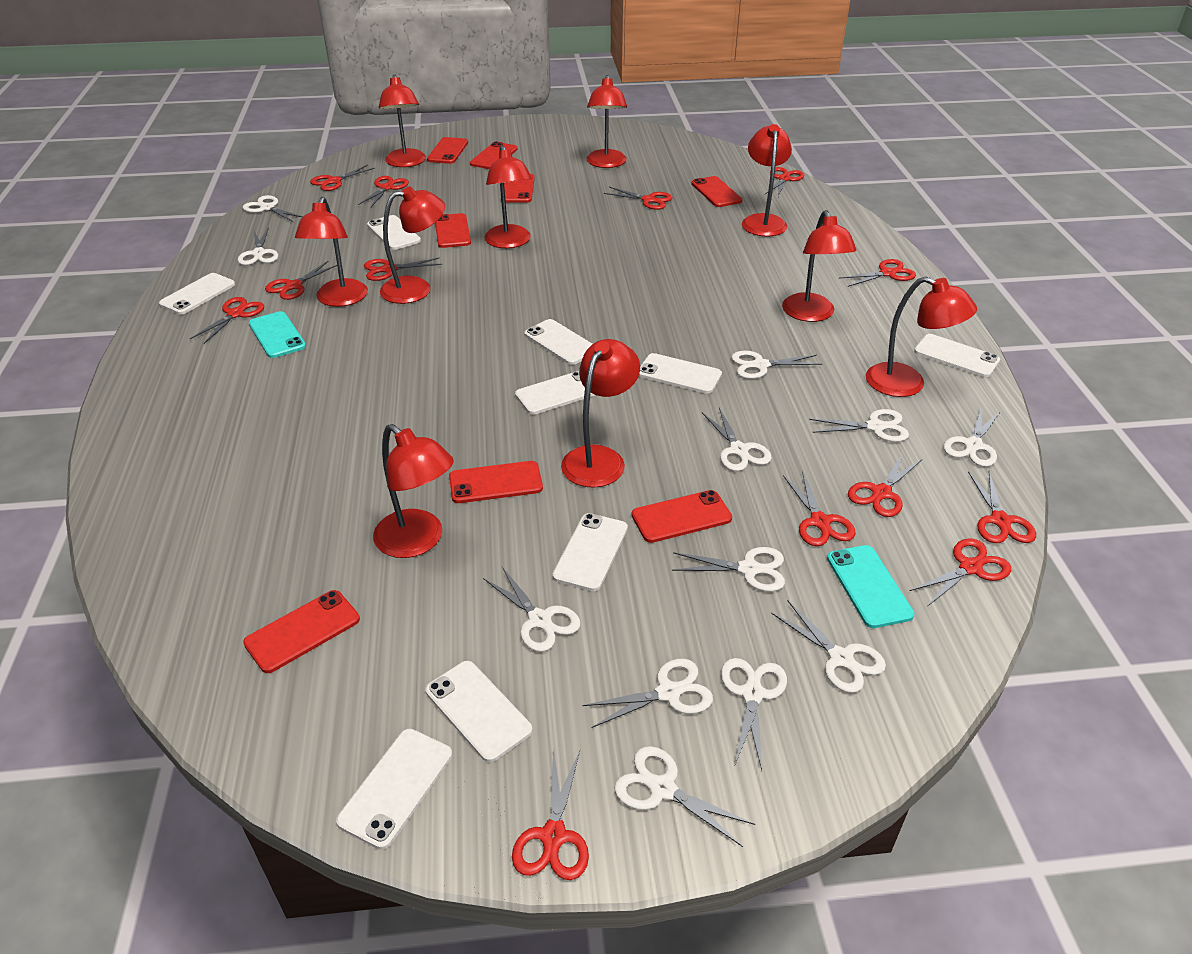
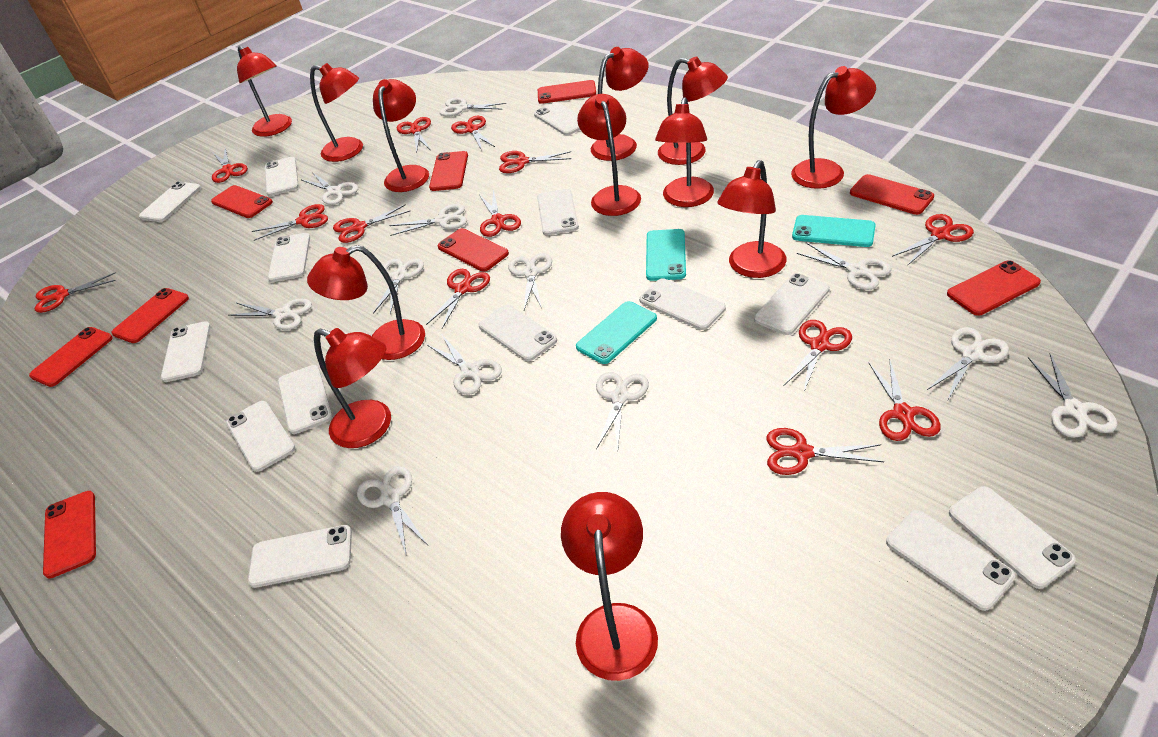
red lamp: [295,197,368,307] [373,424,454,558] [379,74,426,167] [380,187,445,304] [484,145,532,248] [561,339,640,488] [586,75,627,168] [742,124,792,237] [782,210,857,322] [866,276,977,397] = 10 -> [237,46,292,137] [307,245,425,360] [310,63,363,162] [314,328,391,448] [373,79,429,192] [561,492,658,681] [577,94,641,216] [591,47,648,161] [655,97,714,207] [658,56,728,165] [717,160,787,278] [791,66,876,189] = 12
red phone: [243,590,360,673] [427,137,468,164] [435,213,471,248] [449,461,543,503] [470,141,518,169] [504,174,535,203] [632,490,732,543] [691,176,742,207] = 8 -> [29,327,113,387] [43,491,96,578] [111,288,189,343] [211,185,273,218] [429,151,468,191] [438,228,509,272] [538,80,596,104] [850,174,934,215] [947,260,1041,316] = 9
turquoise phone: [249,311,306,358] [827,545,915,628] = 2 -> [576,301,657,364] [646,229,686,281] [792,215,876,247] = 3
white phone: [159,273,235,315] [336,729,452,850] [367,215,421,250] [426,661,532,762] [515,371,595,415] [524,319,592,365] [552,513,628,591] [639,353,722,394] [914,334,1000,377] = 9 -> [139,181,201,222] [161,321,211,382] [226,401,295,472] [248,525,352,588] [265,157,299,196] [268,233,310,282] [278,365,332,434] [478,305,557,361] [534,102,580,135] [537,189,579,236] [639,278,726,330] [754,273,830,335] [886,510,1015,611] [949,486,1076,589] = 14

